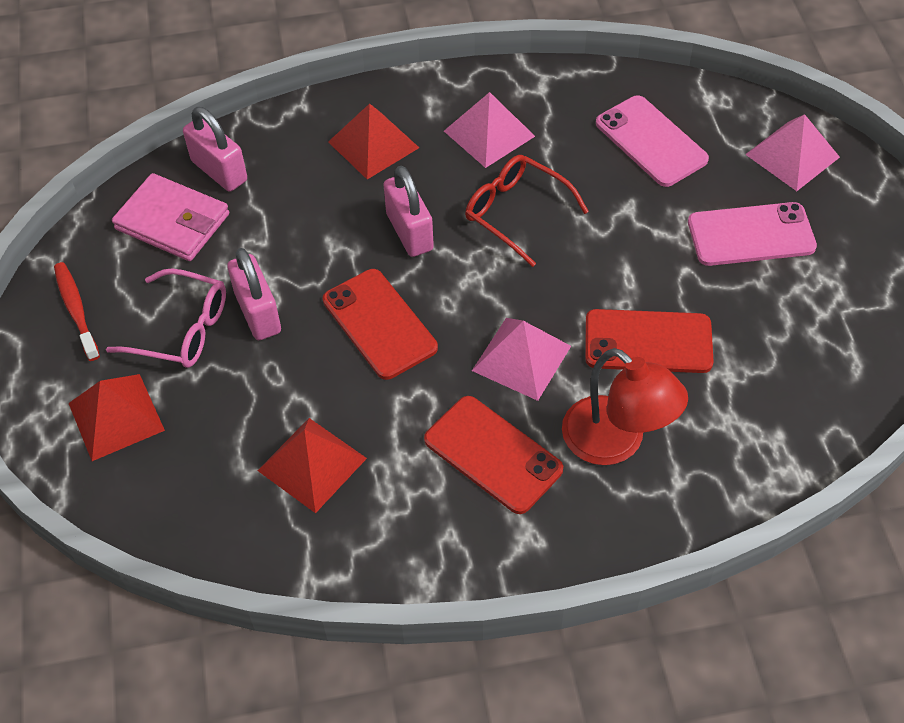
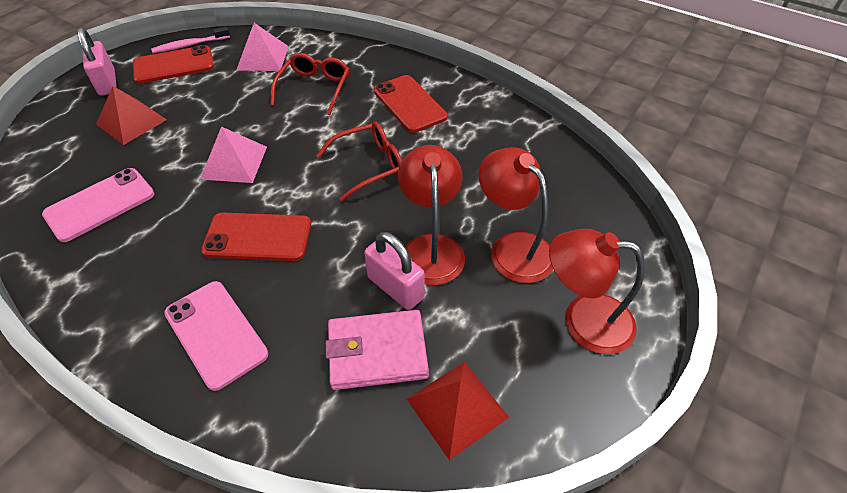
pink glasses: [106,268,226,368] = 1 -> none = 0
pink padlock: [183,107,247,192] [227,248,281,340] [383,166,434,257] = 3 -> [77,27,117,96] [364,232,425,310] = 2
pink pyramid: [444,92,535,168] [472,318,571,401] [745,114,840,191] = 3 -> [200,126,267,183] [236,23,289,71] = 2
pink toothbrush: none = 0 -> [151,26,230,53] = 1
red glasses: [465,155,589,267] = 1 -> [270,53,349,115] [316,122,402,201] = 2
red lamp: [562,348,688,465] = 1 -> [398,145,465,285] [478,147,553,283] [549,229,645,354] = 3
red pyramid: [68,374,165,461] [257,418,367,513] [328,103,419,179] = 3 -> [96,86,167,145] [407,362,509,460] = 2
red toothbrush: [54,262,100,361] = 1 -> none = 0

